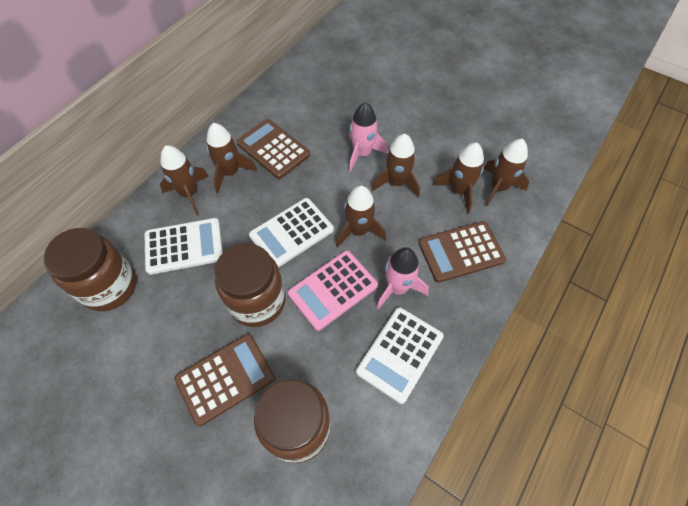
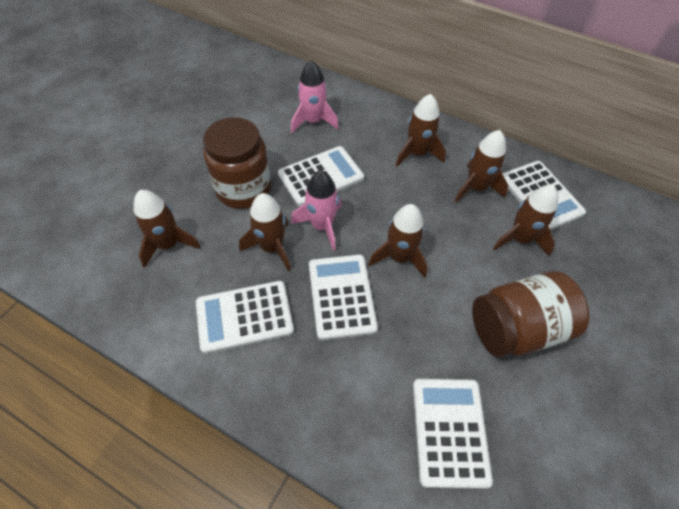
brown calculator: [174,334,275,426] [236,119,310,179] [419,221,506,283] = 3 -> none = 0
brown jar: [43,228,137,311] [214,243,286,327] [254,379,330,463] = 3 -> [203,117,271,209] [472,271,589,358] = 2
pink calculator: [288,250,378,331] = 1 -> none = 0
white calculator: [144,218,223,275] [249,198,334,268] [356,307,444,404] = 3 -> [196,281,294,354] [278,146,364,206] [309,255,378,340] [413,379,493,489] [502,161,586,230] = 5

